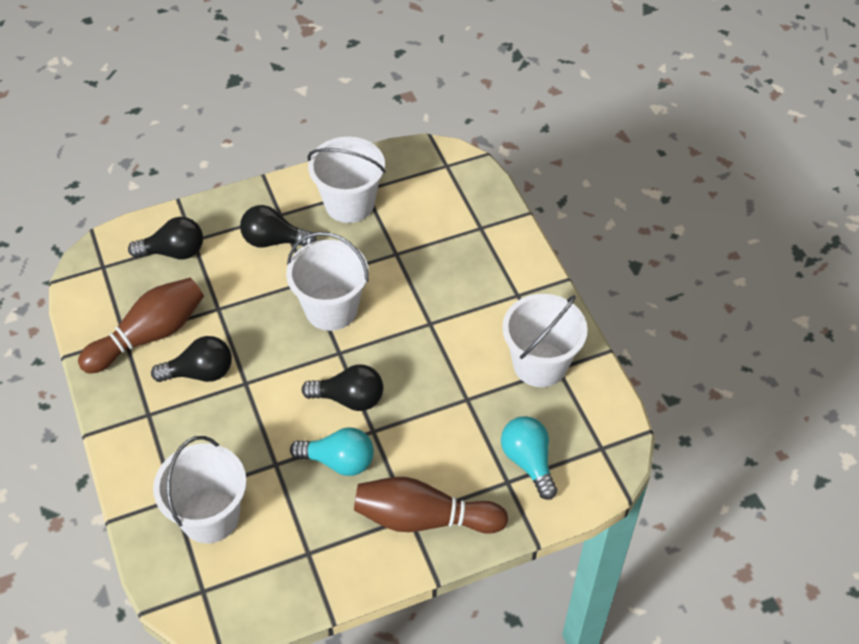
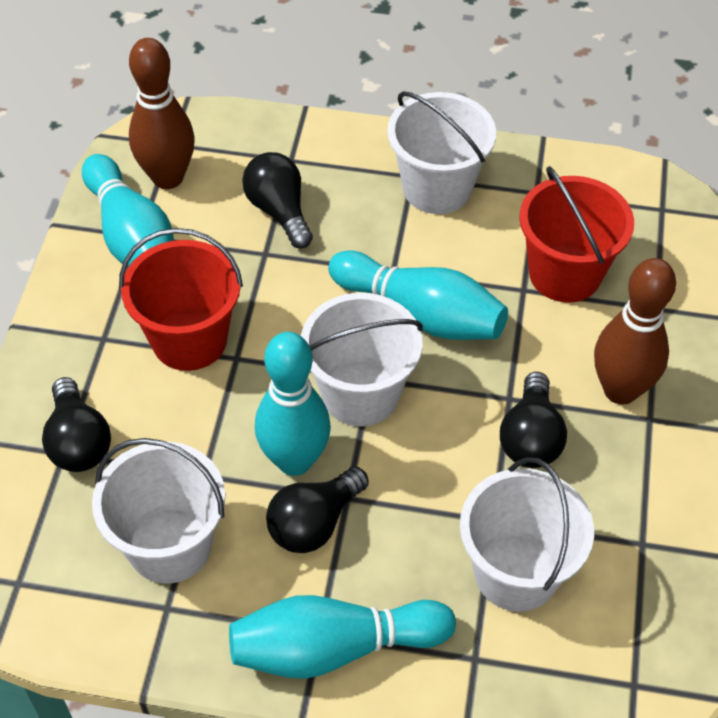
red bucket: none = 0 -> [119,228,243,371] [519,166,634,303] = 2
turquoise bowling pin: none = 0 -> [82,154,174,267] [229,595,456,679] [255,332,331,476] [328,250,508,340] = 4
turquoise light bulb: [290,427,374,476] [501,416,557,500] = 2 -> none = 0

